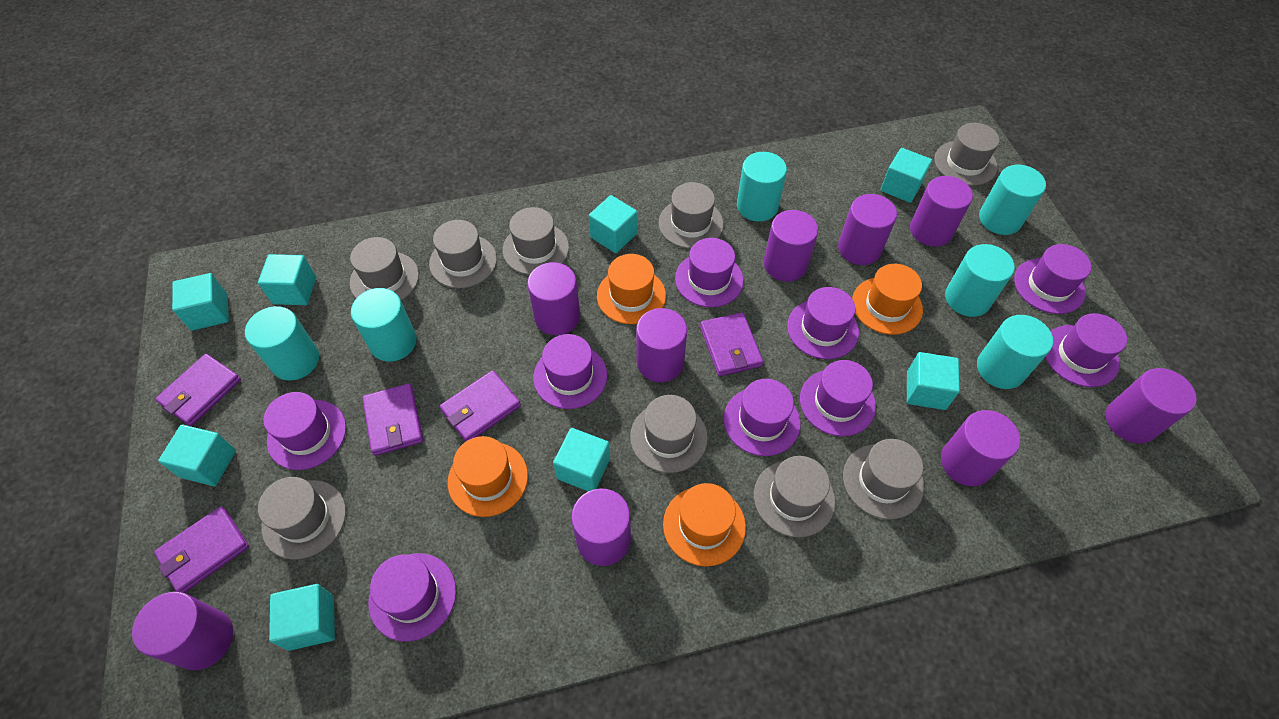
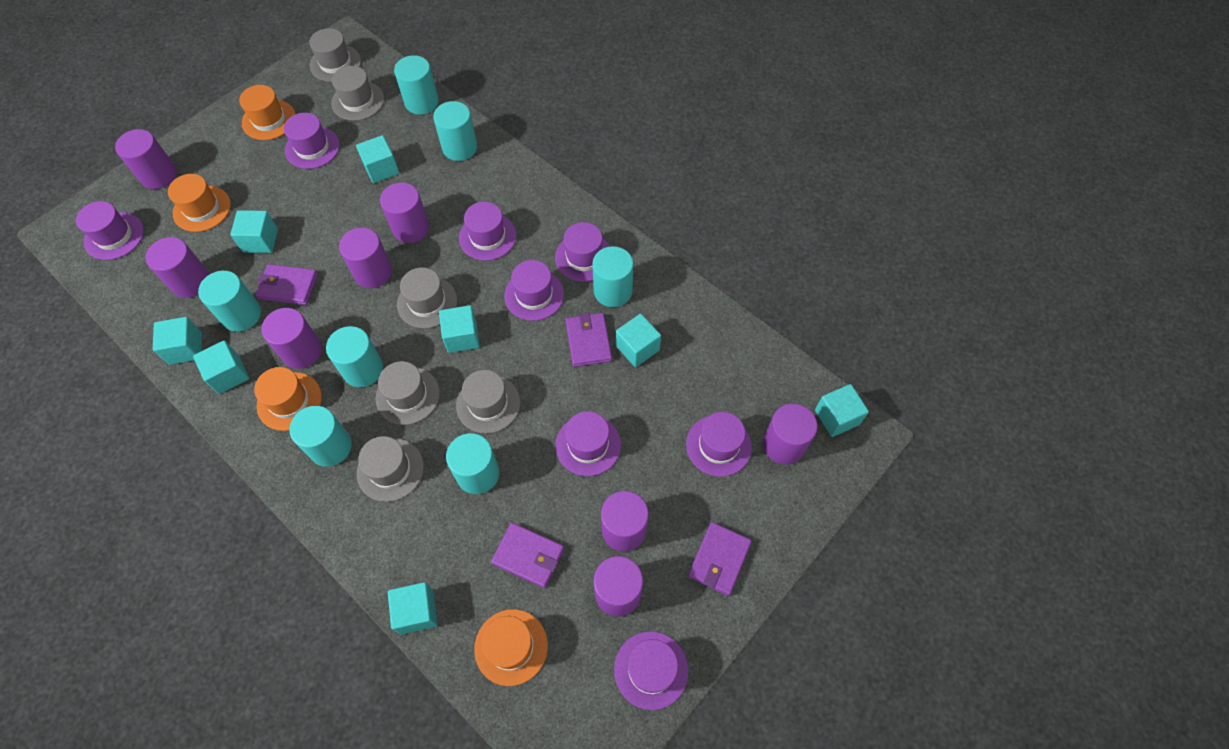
grey hat: [258,477,346,560] [350,237,419,301] [429,220,497,288] [503,207,569,275] [630,395,708,473] [659,182,724,249] [754,456,835,538] [843,439,924,519] [934,123,1000,186] = 9 -> [309,28,361,82] [331,66,384,121] [357,436,424,502] [376,361,440,425] [397,267,457,328] [456,370,520,434] = 6
purple cylinder: [132,592,233,670] [527,262,580,335] [571,488,631,566] [636,308,687,382] [764,210,818,282] [838,194,897,265] [910,176,973,247] [941,410,1020,486] [1106,368,1197,443] = 9 -> [115,129,177,189] [146,237,210,298] [261,308,322,369] [339,228,392,288] [380,182,429,243] [594,556,643,616] [601,491,649,552] [763,404,818,465] = 8
purple hat: [263,392,346,470] [368,553,456,642] [533,334,607,409] [675,238,744,307] [724,379,801,456] [787,287,859,359] [800,360,876,436] [1014,244,1092,314] [1045,313,1127,387] = 9 -> [76,201,144,260] [284,113,340,169] [459,202,517,261] [504,260,564,321] [555,222,611,282] [555,411,621,476] [614,631,689,710] [686,412,752,477] = 8
purple wallet: [154,506,249,593] [155,354,241,426] [362,383,423,456] [440,370,521,441] [700,312,763,376] = 5 -> [255,264,318,305] [491,523,564,588] [565,312,612,367] [688,522,752,596] = 4
turquoise cylinder: [245,306,319,381] [351,288,417,362] [737,152,787,222] [945,244,1015,317] [977,315,1053,389] [979,165,1046,235] = 6 -> [198,271,261,332] [289,406,352,467] [326,326,383,387] [394,55,439,115] [433,101,477,161] [446,433,500,494] [592,246,634,307] = 7

